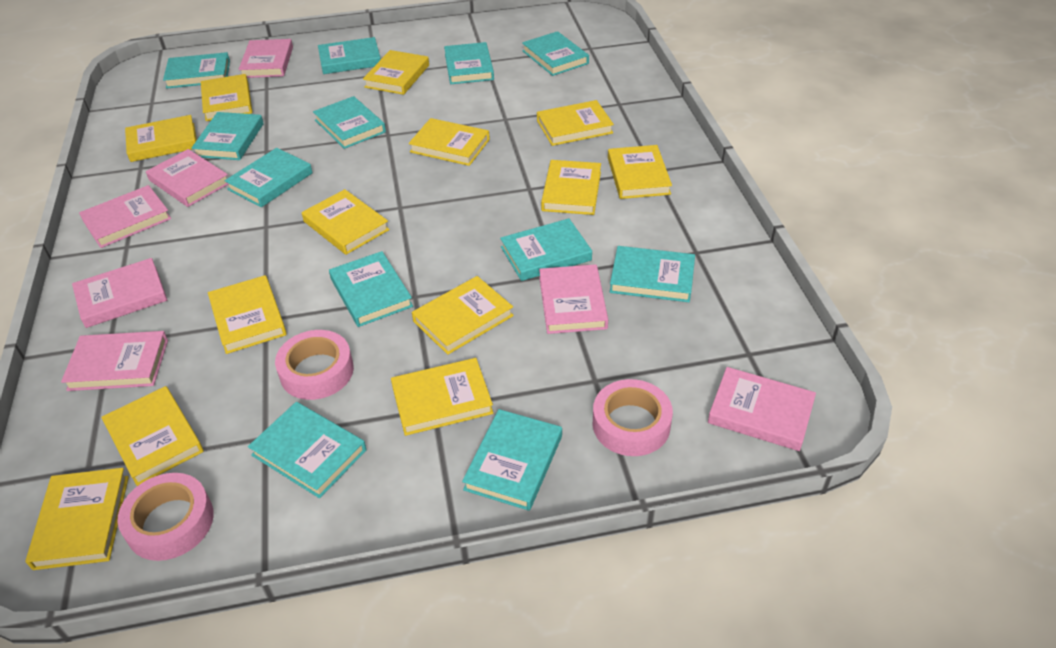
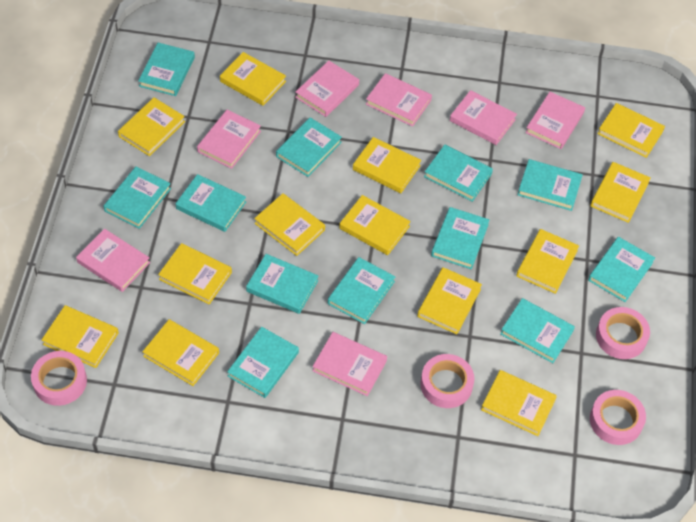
pink tape: [117,473,214,561] [275,330,354,400] [593,379,673,456] = 3 -> [31,351,87,406] [420,354,474,408] [590,390,646,445] [596,307,650,359] = 4

